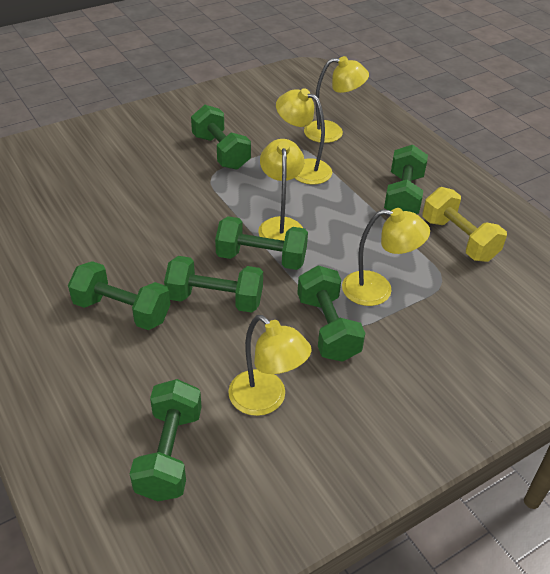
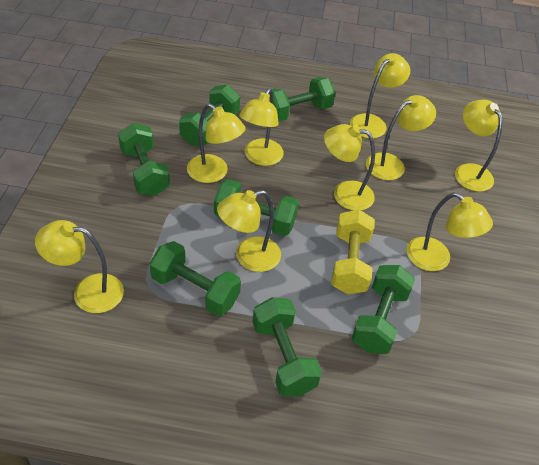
yellow lamp: [228,315,312,416] [258,139,305,241] [276,89,332,185] [304,56,369,143] [342,208,430,306] = 5 -> [35,220,124,313] [187,103,245,183] [217,190,281,272] [239,88,284,166] [324,124,375,211] [350,53,410,138] [366,95,436,180] [407,193,493,271] [455,100,503,192] = 9

